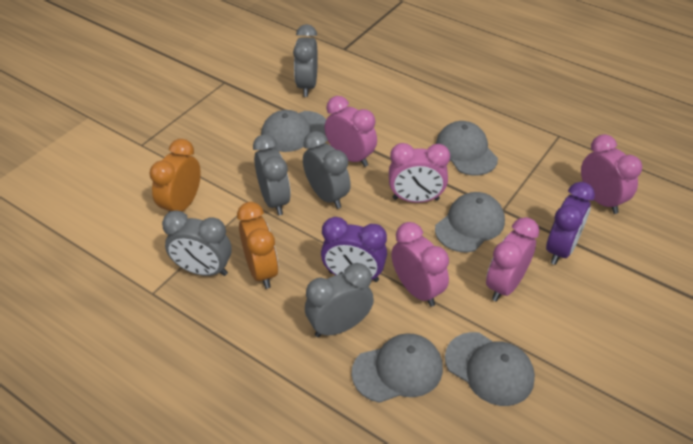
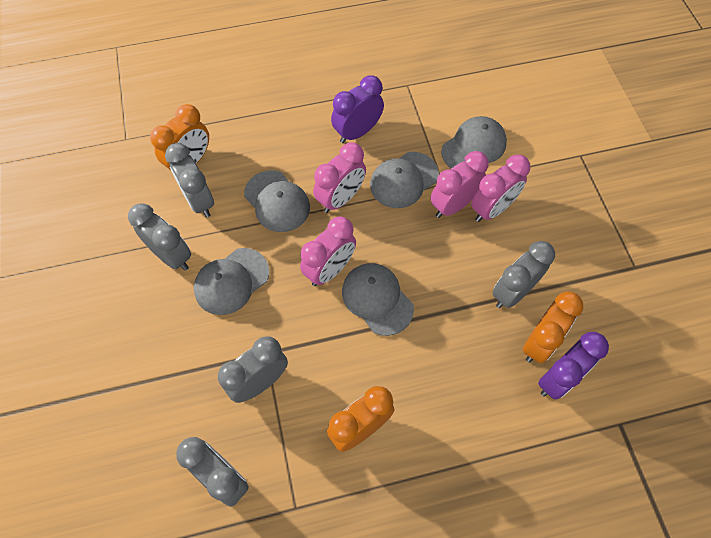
orange clock: [149,139,201,212] [237,202,279,289] = 2 -> [150,104,209,170] [327,386,395,452] [523,291,583,363] = 3
pink clock: [325,96,377,167] [389,143,450,203] [392,222,449,307] [486,217,539,302] [581,134,642,214] = 5 -> [300,216,356,286] [313,143,366,213] [431,151,488,218] [471,155,530,222] = 4

